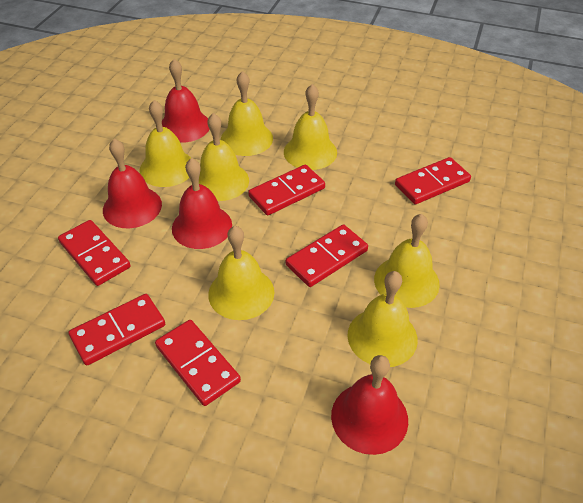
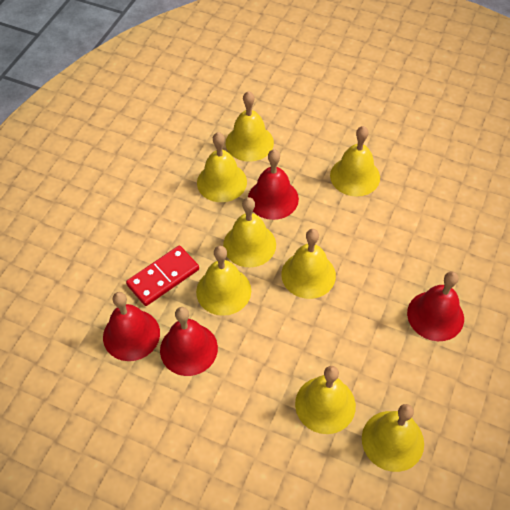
red domino: [58,220,131,286] [69,294,165,365] [155,320,241,406] [248,164,325,215] [286,224,368,287] [395,157,471,204] = 6 -> [126,246,199,306] = 1
yellow bell: [140,100,191,187] [199,113,249,201] [208,226,274,320] [221,71,273,156] [284,84,337,170] [348,271,418,367] [374,214,440,308] = 7 -> [196,246,251,316] [197,132,247,202] [223,197,276,267] [226,91,274,162] [281,229,336,299] [295,366,356,434] [330,126,380,197] [362,404,424,472] = 8

